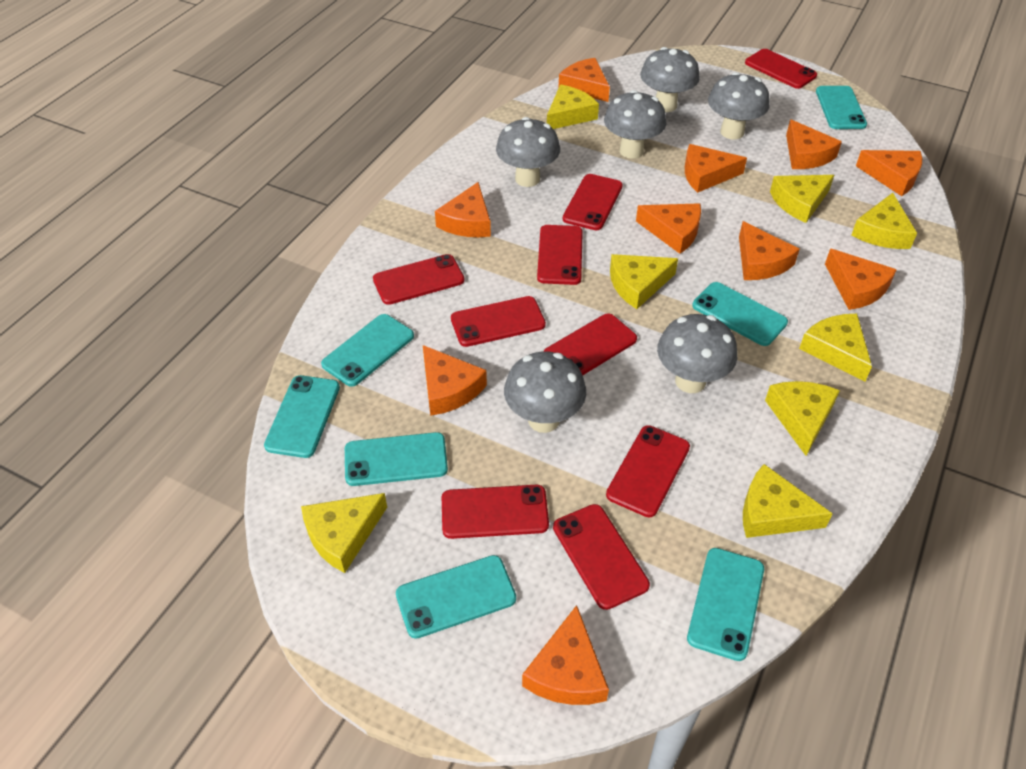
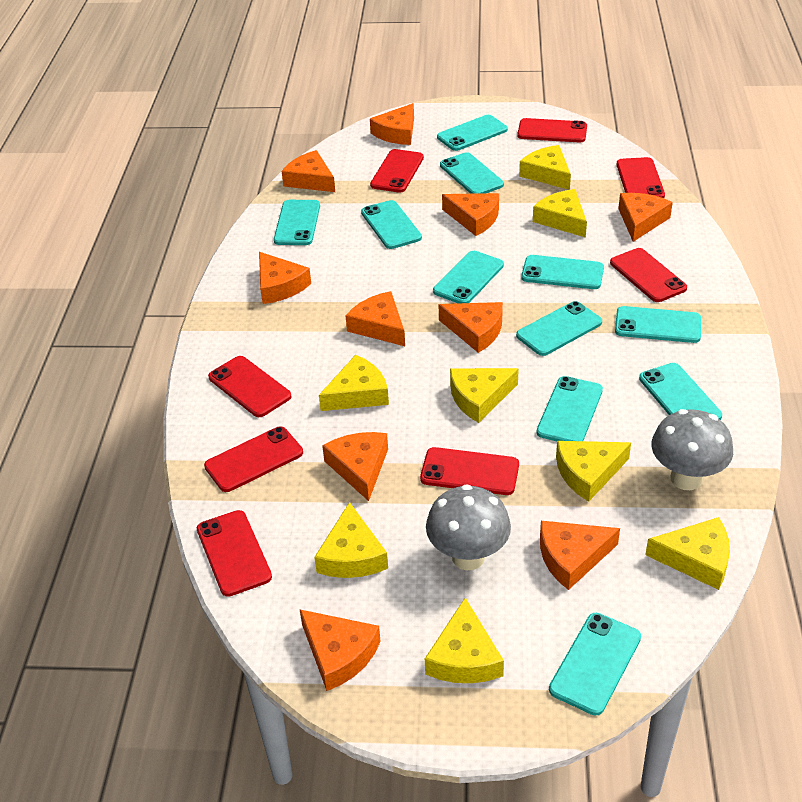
grey mushroom: [496,117,560,187] [504,351,586,433] [604,90,666,159] [640,47,700,112] [657,314,737,393] [708,72,769,139] = 6 -> [426,484,511,570] [651,409,733,490] = 2
red phone: [373,254,465,305] [442,485,549,539] [451,296,546,347] [537,225,583,285] [544,314,637,376] [553,504,650,610] [562,174,623,230] [606,425,690,518] [745,49,817,89] = 9 -> [197,510,272,597] [204,426,303,492] [208,356,291,417] [370,149,424,193] [420,447,519,495] [517,118,587,143] [610,248,687,302] [616,157,665,198] = 8
turquoise phone: [264,375,340,458] [321,314,414,387] [345,432,448,486] [396,555,516,639] [687,548,764,661] [692,282,788,346] [816,86,867,129] = 7 -> [274,200,320,245] [361,200,422,249] [433,251,504,303] [437,115,508,151] [440,152,504,194] [516,301,602,356] [521,255,604,289] [537,376,603,441] [549,613,641,715] [615,306,701,343] [639,363,722,420] = 11

